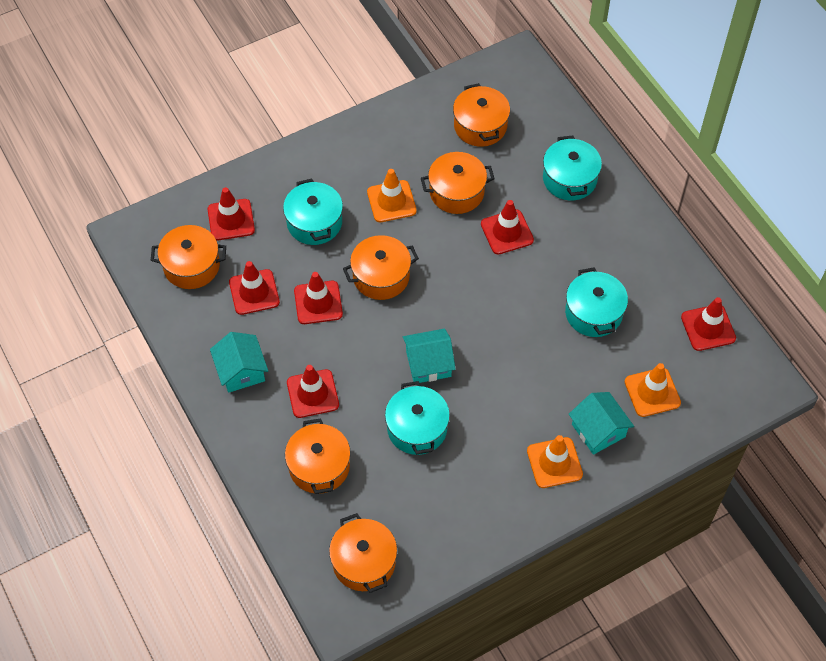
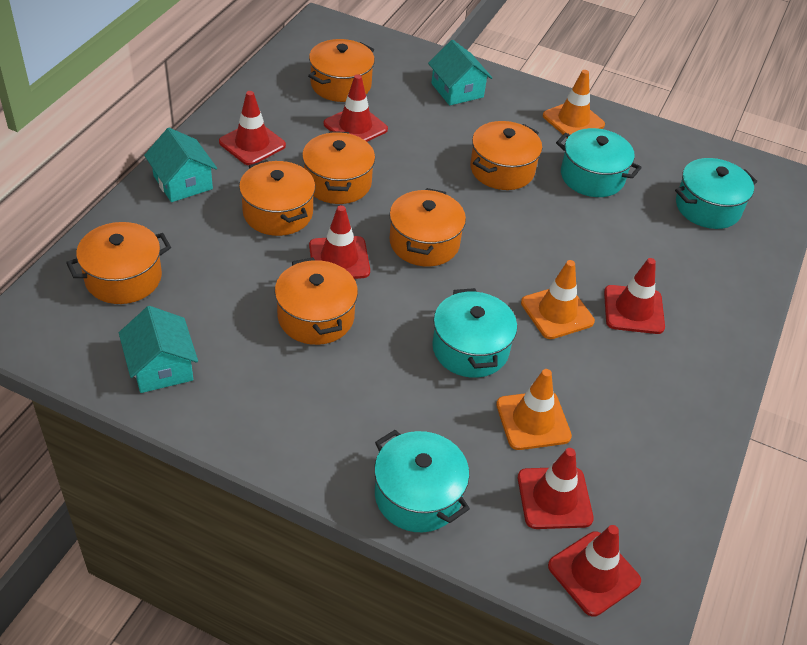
orange pot: [151,225,226,289] [285,418,351,494] [329,513,397,593] [343,235,419,300] [421,152,495,214] [453,83,510,147] = 6 -> [66,222,171,304] [239,160,315,236] [275,257,358,345] [302,131,375,204] [308,39,375,102] [389,188,466,266] [470,121,542,190] = 7

